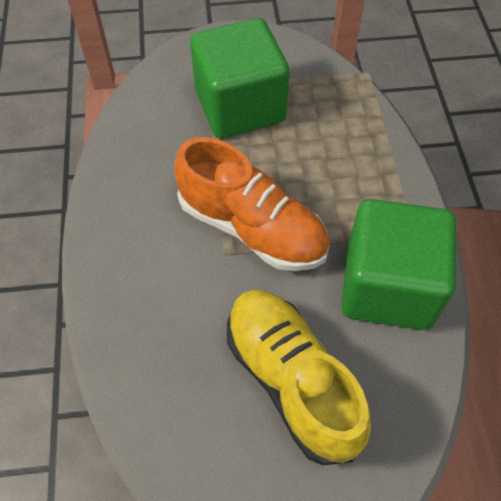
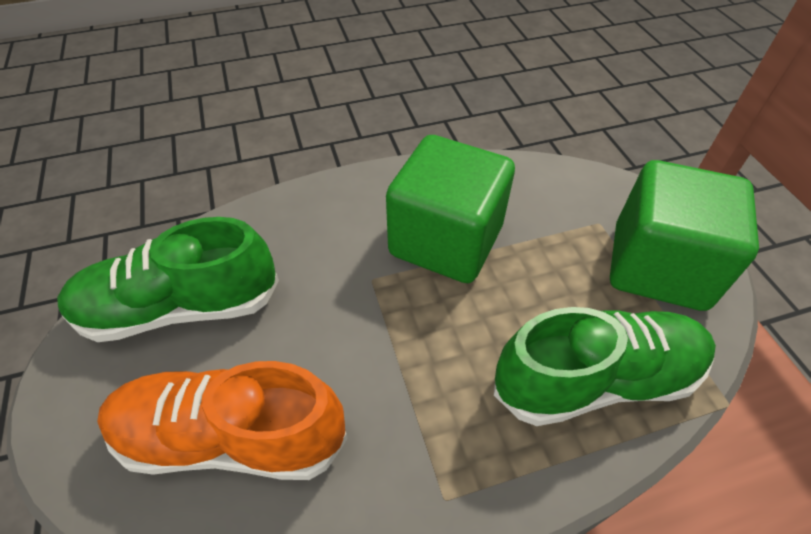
green shoe: none = 0 -> [57,217,279,342] [494,307,716,426] = 2
yellow shoe: [227,290,371,465] = 1 -> none = 0

